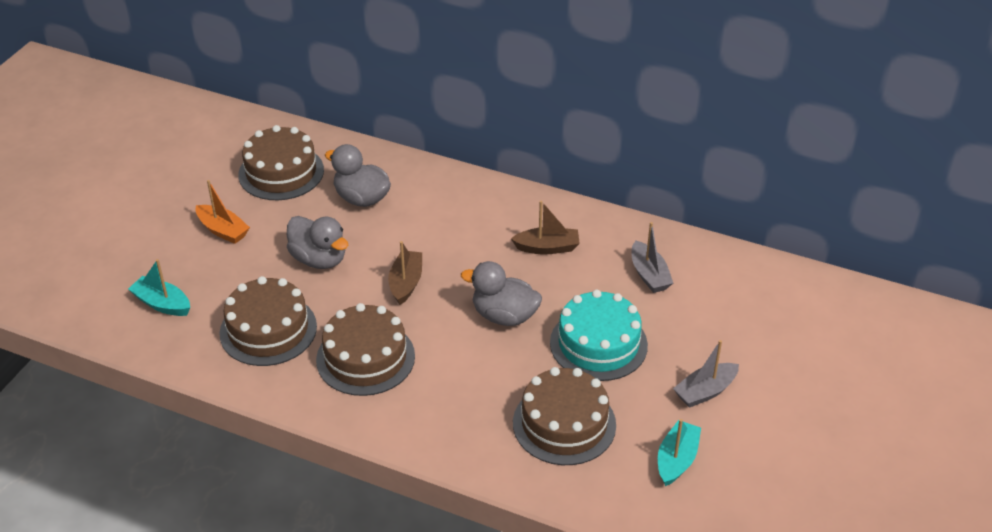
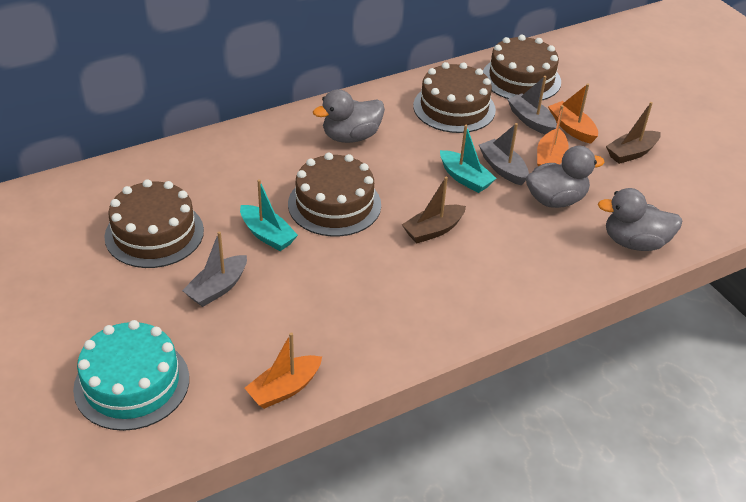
grey boat: [632,222,673,293] [673,340,739,408] = 2 -> [182,231,247,307] [479,123,529,186] [507,76,557,135] = 3
orange boat: [196,180,250,244] = 1 -> [245,332,322,409] [537,105,569,166] [548,83,598,144] = 3

